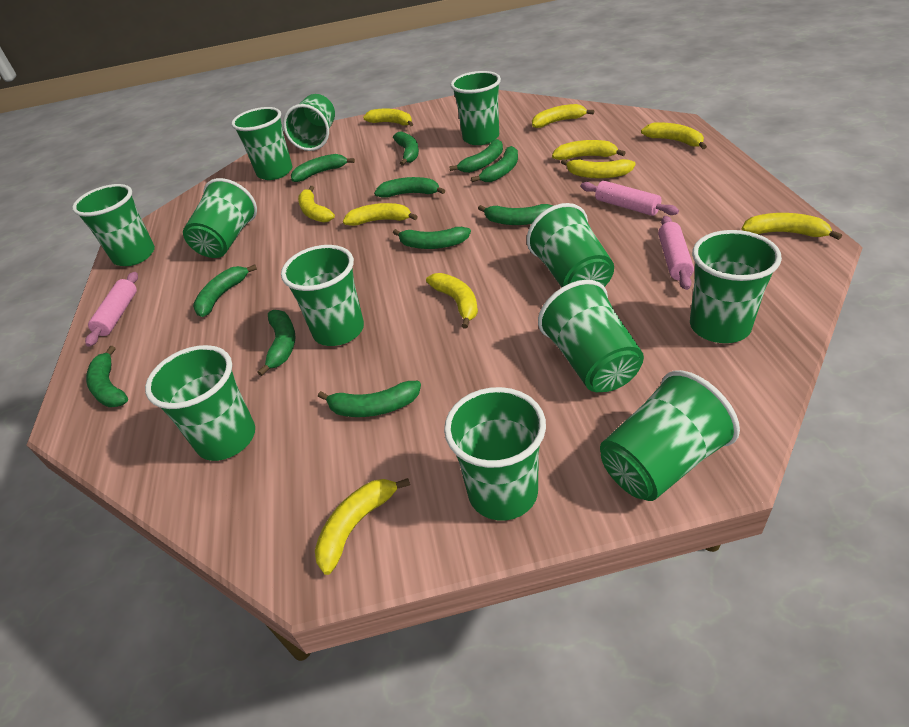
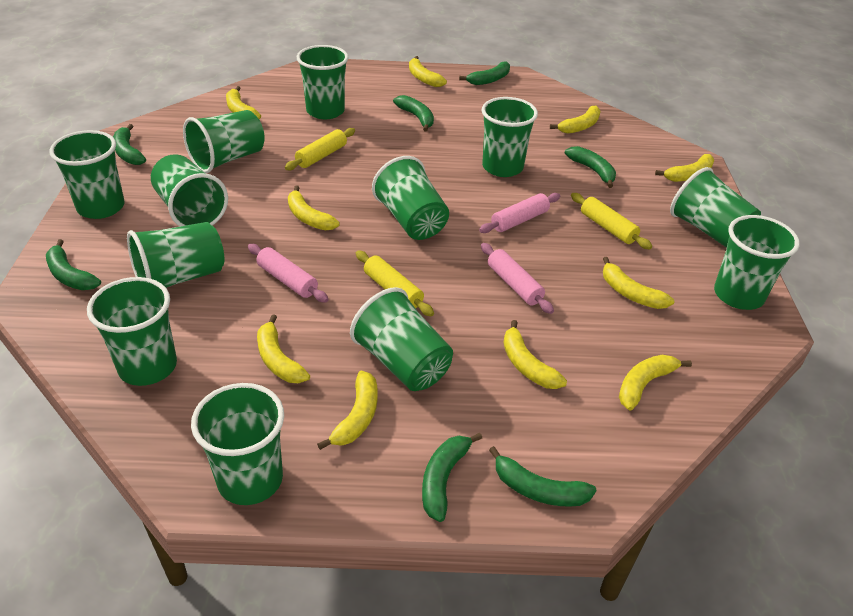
green banana: [86,346,128,407] [193,265,257,317] [257,310,296,376] [291,154,355,182] [318,381,421,417] [374,177,445,198] [393,131,419,166] [393,227,471,249] [449,139,503,173] [471,146,518,182] [478,204,553,225] = 11 -> [46,239,101,290] [113,124,146,165] [393,95,434,132] [422,433,482,522] [459,61,510,85] [489,446,597,507] [564,146,616,188] = 7
yellow rolling pin: none = 0 -> [285,128,355,170] [356,250,434,316] [571,193,652,250] = 3

